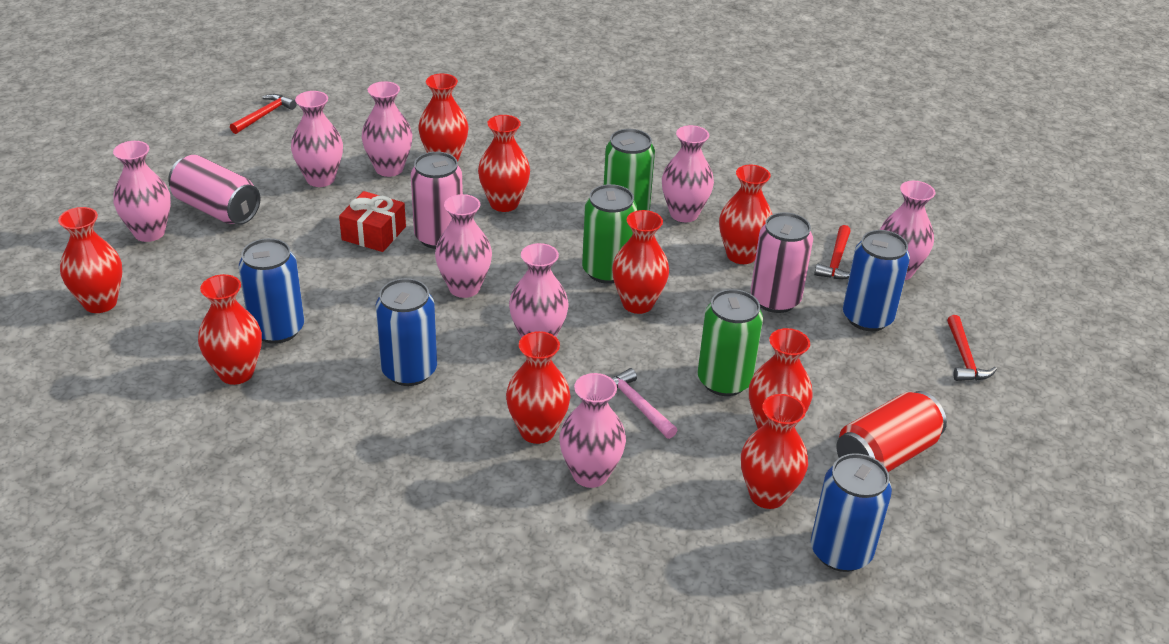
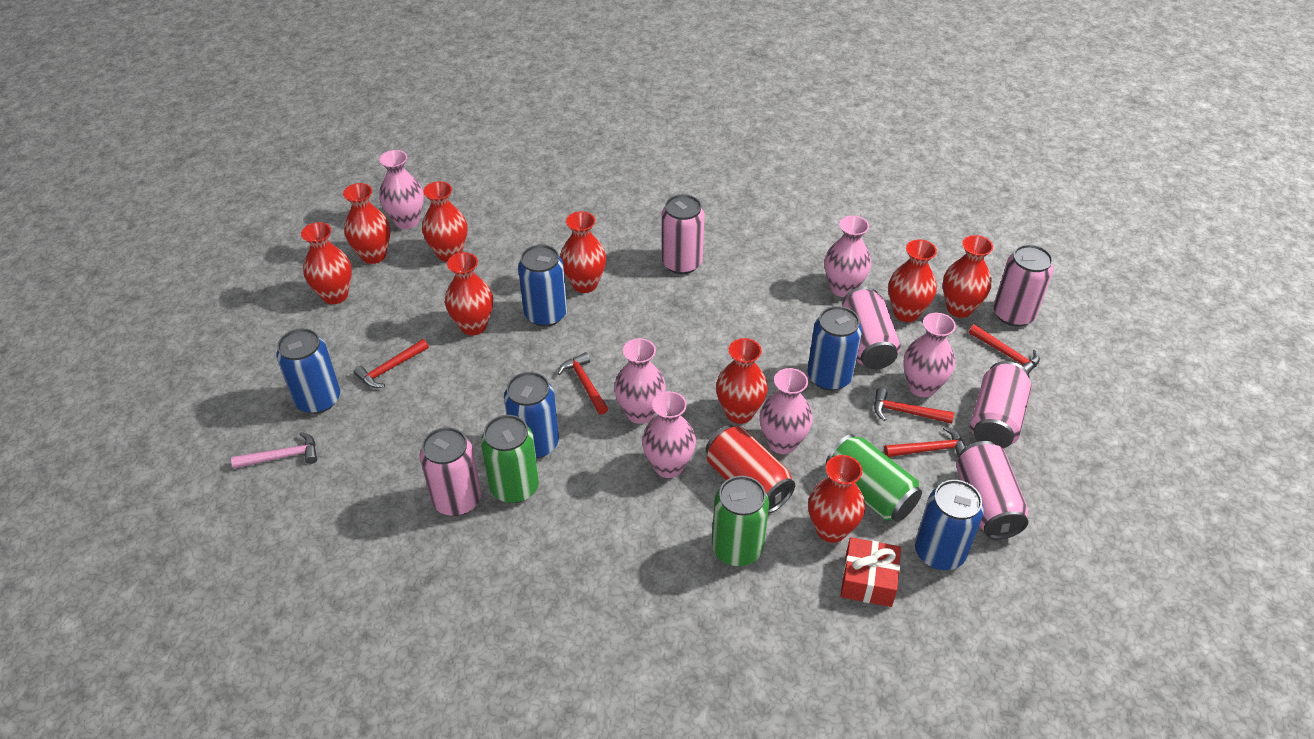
blue can: [239,238,304,344] [376,278,437,386] [811,453,892,572] [843,230,910,331] = 4 -> [276,328,340,414] [504,372,559,459] [518,244,567,327] [808,306,862,391] [915,480,984,570] = 5
pink can: [168,155,261,225] [411,152,463,249] [751,212,813,313] = 3 -> [420,427,481,516] [661,194,705,274] [842,287,901,369] [956,441,1028,539] [970,361,1031,448] [993,244,1054,327] = 6
pink vase: [113,141,171,242] [291,91,343,187] [362,81,412,177] [435,194,492,298] [509,243,568,338] [559,373,626,488] [662,125,714,222] [880,181,936,280] = 8 -> [379,150,424,229] [614,338,666,424] [642,391,696,478] [760,368,813,454] [824,215,871,297] [903,313,956,397] = 6
red hammer: [230,94,297,134] [814,225,851,279] [947,315,997,381] = 3 -> [354,339,429,388] [557,352,609,415] [874,388,954,424] [884,426,966,458] [969,324,1040,373] = 5

